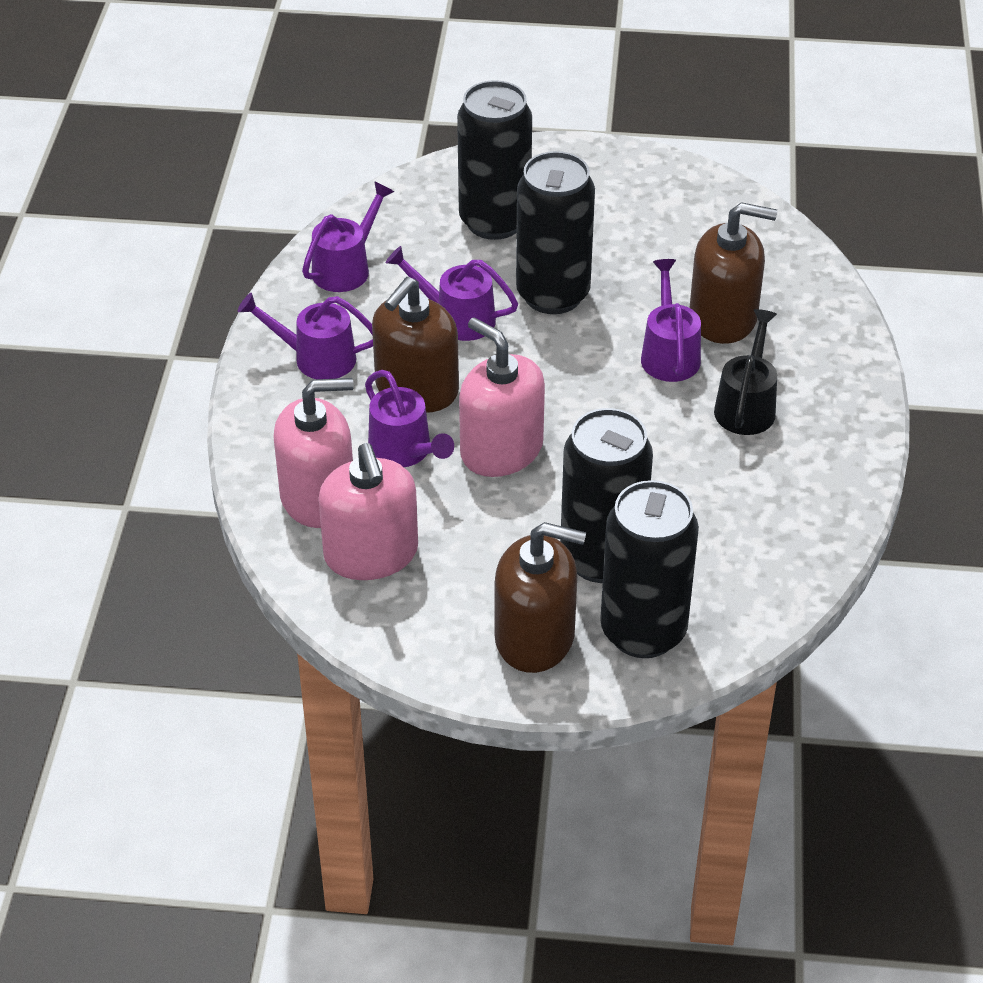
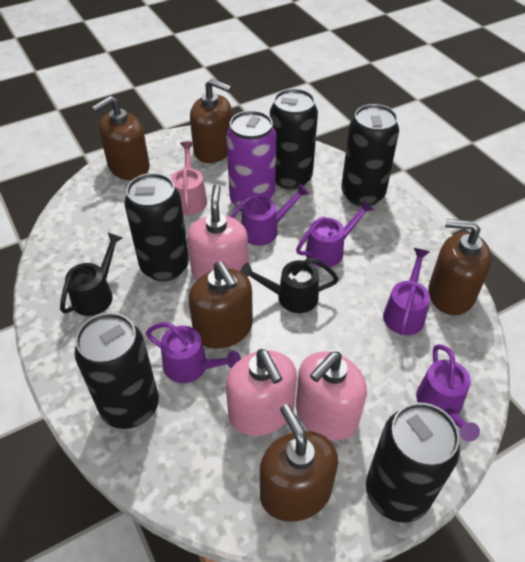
black can: [457,80,532,240] [516,151,595,314] [560,408,653,583] [600,480,699,658] = 4 -> [74,313,159,429] [125,173,189,282] [270,88,318,190] [341,104,399,207] [366,403,460,522] = 5
black watering can: [714,309,777,435] = 1 -> [60,233,122,316] [240,258,339,313] = 2
brown soap dispenser: [372,277,459,413] [494,522,586,673] [689,202,777,344] = 3 -> [91,96,150,180] [189,261,253,349] [190,79,232,163] [260,404,338,522] [429,219,492,315] = 5
pink watering can: none = 0 -> [171,142,207,215] = 1
purple can: none = 0 -> [226,110,276,211] = 1

